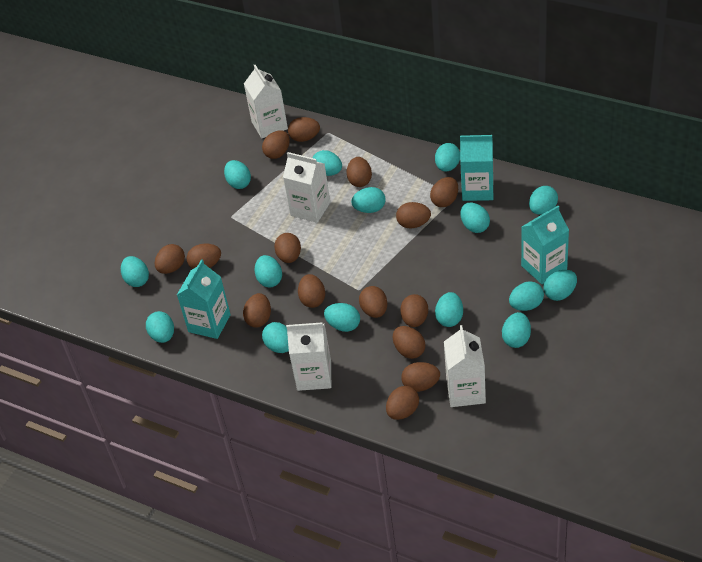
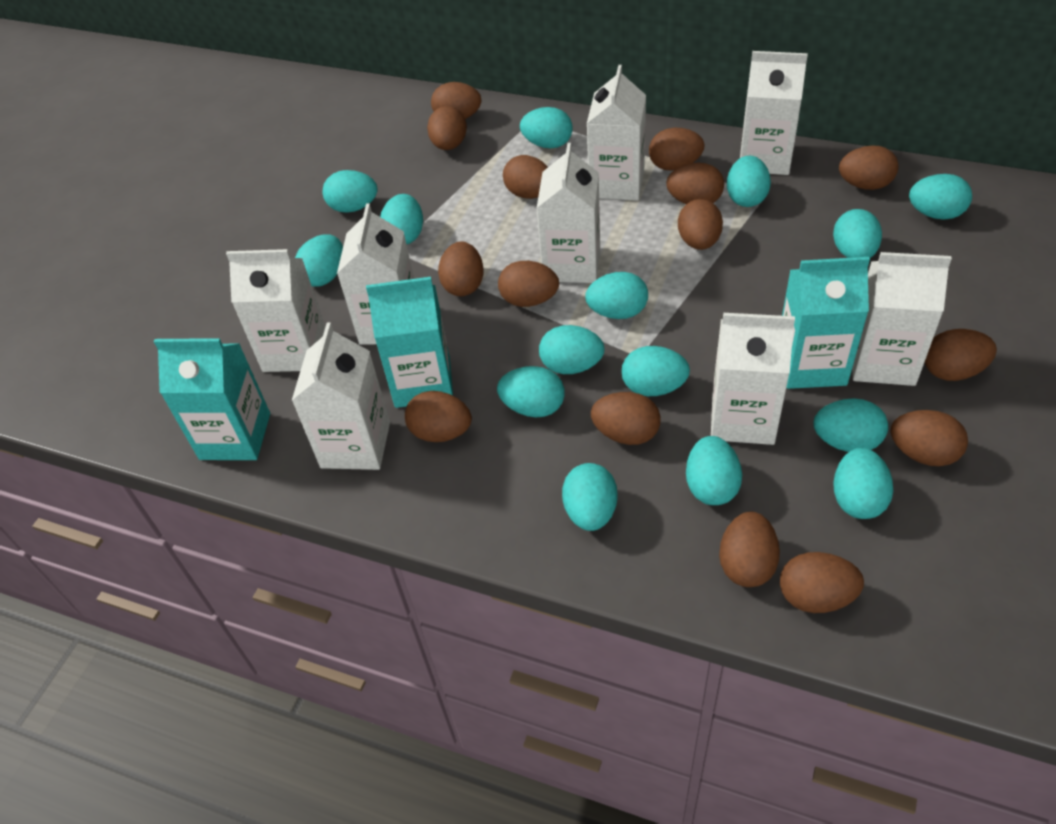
white carton: [244,65,288,138] [283,152,330,223] [286,322,331,391] [444,325,486,407] = 4 -> [226,249,325,372] [292,323,390,470] [337,204,414,345] [537,143,600,283] [587,65,646,201] [711,313,795,445] [740,51,808,175] [852,252,952,386] = 8

